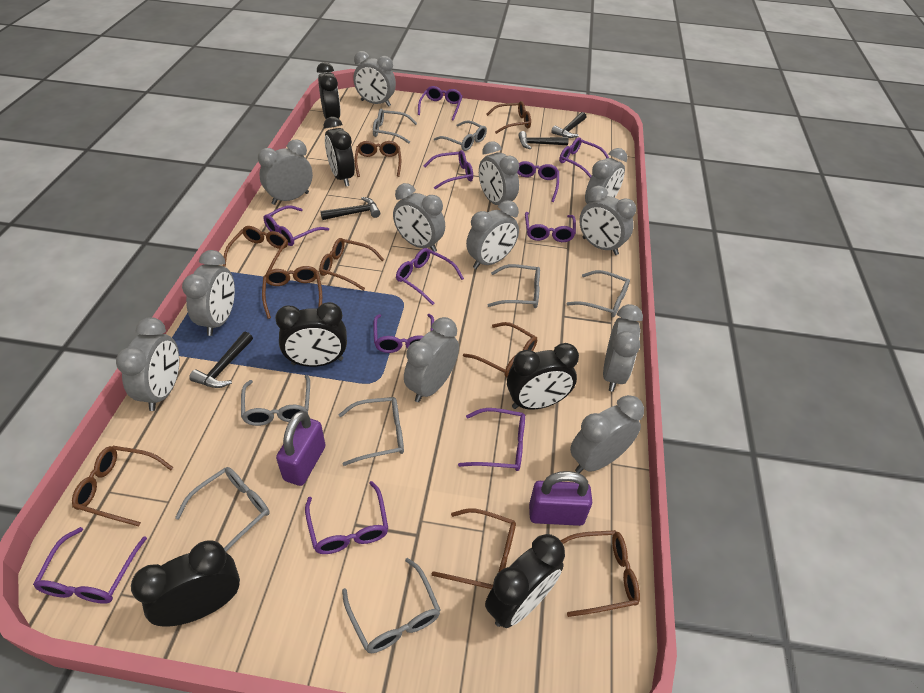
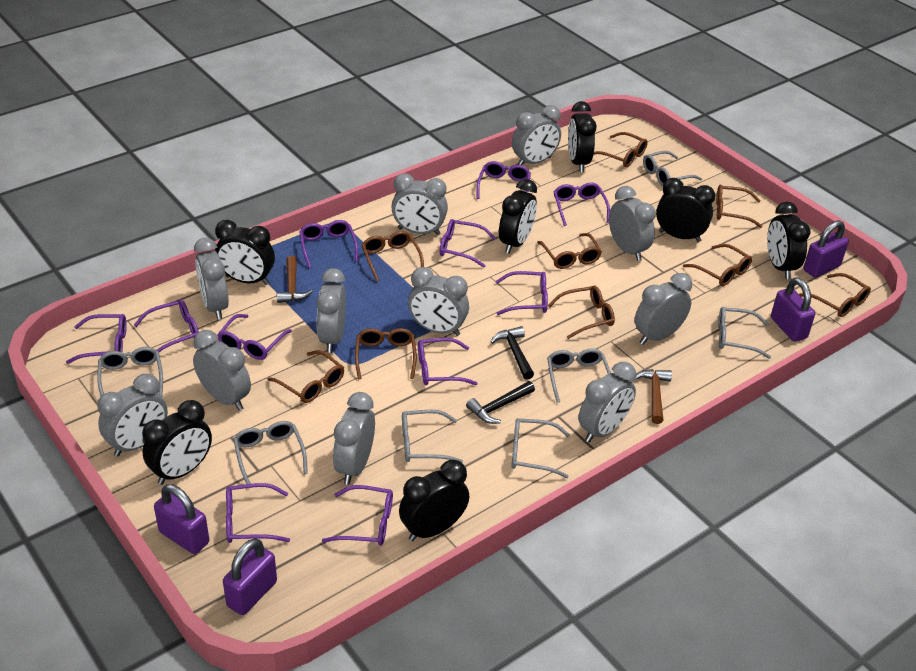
black clock: [131,541,240,627] [275,302,347,367] [317,62,341,119] [324,117,355,186] [485,534,565,628] [507,343,579,409] = 6 -> [142,400,212,485] [215,220,275,285] [399,460,469,541] [499,179,537,254] [568,101,597,172] [656,178,715,242] [767,202,810,279] = 7
black hammer: [189,332,253,388] [320,197,380,220] [518,131,569,150] [551,112,586,138] = 4 -> [466,381,535,424] [490,326,534,380] = 2
brown hammer: none = 0 -> [276,256,313,303] [635,369,672,424] = 2
grey clock: [116,317,179,411] [182,250,235,336] [258,139,313,205] [353,51,396,107] [393,183,445,252] [404,317,459,402] [466,200,519,269] [479,141,519,205] [570,395,644,473] [579,185,636,255] [585,148,628,204] [603,304,643,392] = 12 -> [97,374,168,456] [193,330,251,411] [194,238,229,320] [316,268,346,353] [333,392,375,485] [391,173,448,235] [408,267,469,336] [512,105,561,165] [578,362,636,443] [609,186,656,261] [635,273,692,345] = 11
grey glasses: [175,467,270,552] [241,375,310,426] [338,397,404,466] [342,558,440,653] [373,109,417,143] [434,121,487,151] [488,264,540,308] [566,270,630,317] = 8 -> [97,347,163,397] [233,421,308,484] [402,410,463,463] [511,418,570,478] [547,348,611,403] [643,151,702,186] [718,307,771,359] = 7
purple padlock: [276,411,326,486] [529,471,592,526] = 2 -> [154,484,209,554] [223,538,277,615] [771,277,815,342] [804,220,849,277] = 4

